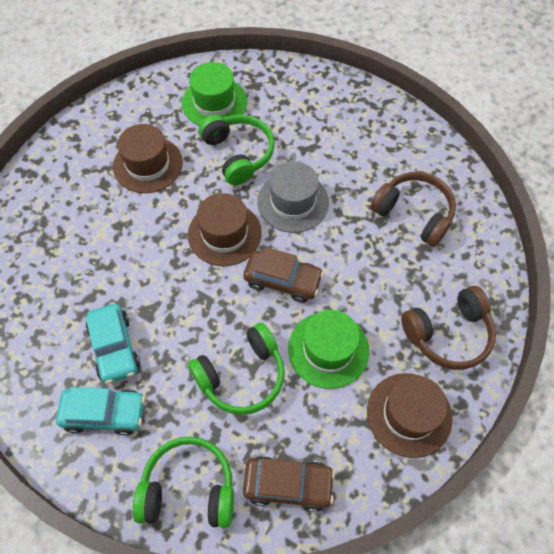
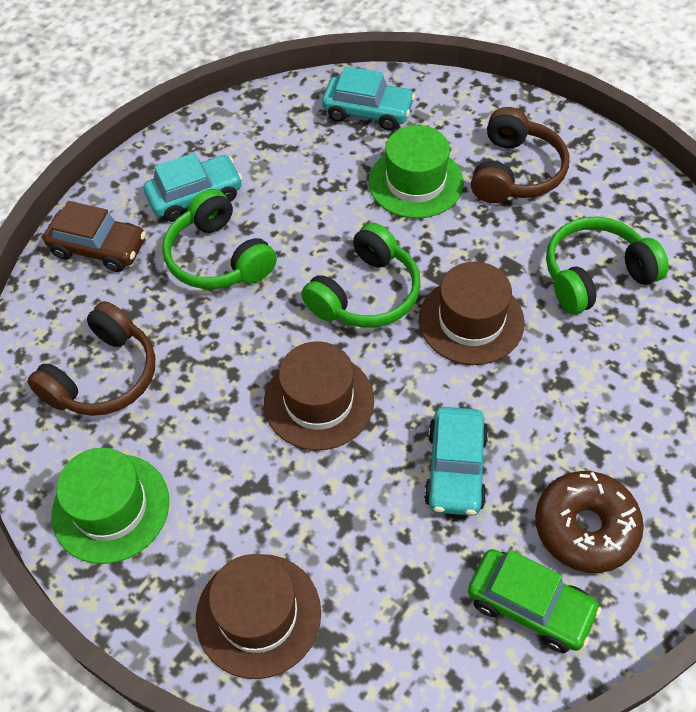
brown car: [243,247,324,303] [243,456,335,512] = 2 -> [43,201,146,272] = 1
brown donut: none = 0 -> [535,471,644,573] = 1
green car: none = 0 -> [468,549,602,653] = 1
grey hat: [257,161,329,233] = 1 -> none = 0
turquoise car: [56,387,145,436] [86,304,140,384] = 2 -> [144,153,243,222] [322,66,415,131] [424,407,488,516] = 3

